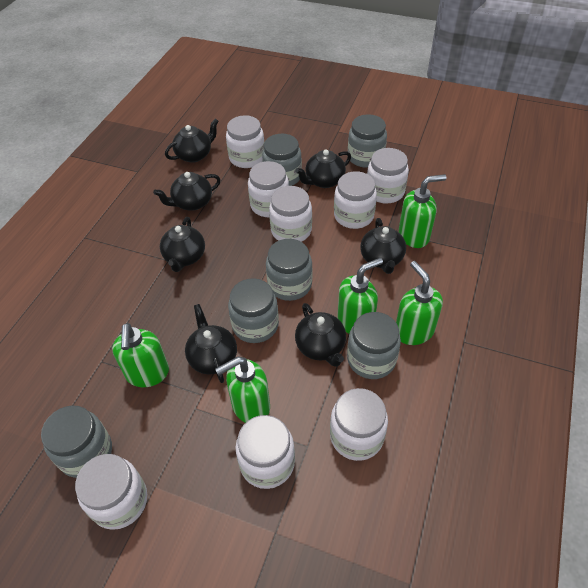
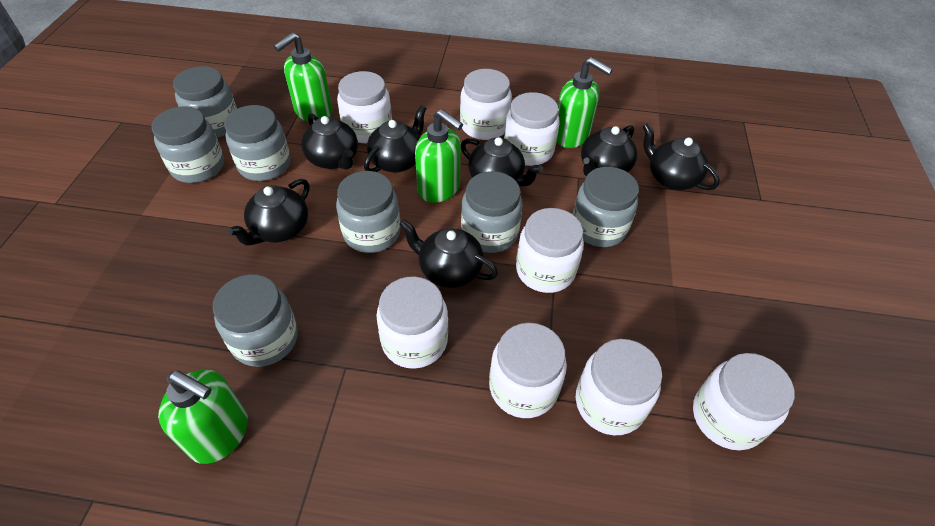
green soap dispenser: [112,323,169,387] [215,357,270,423] [337,258,383,334] [396,261,443,345] [399,174,446,248] = 5 -> [158,370,248,464] [274,32,333,122] [415,109,463,203] [556,57,613,148] = 4
grey jar: [41,405,112,478] [228,278,279,343] [262,134,302,186] [266,239,312,301] [347,312,401,379] [348,114,387,168] = 6 -> [152,106,224,183] [173,66,237,138] [213,274,298,367] [224,105,291,181] [336,171,401,253] [461,171,523,253] [573,167,639,247] = 7

